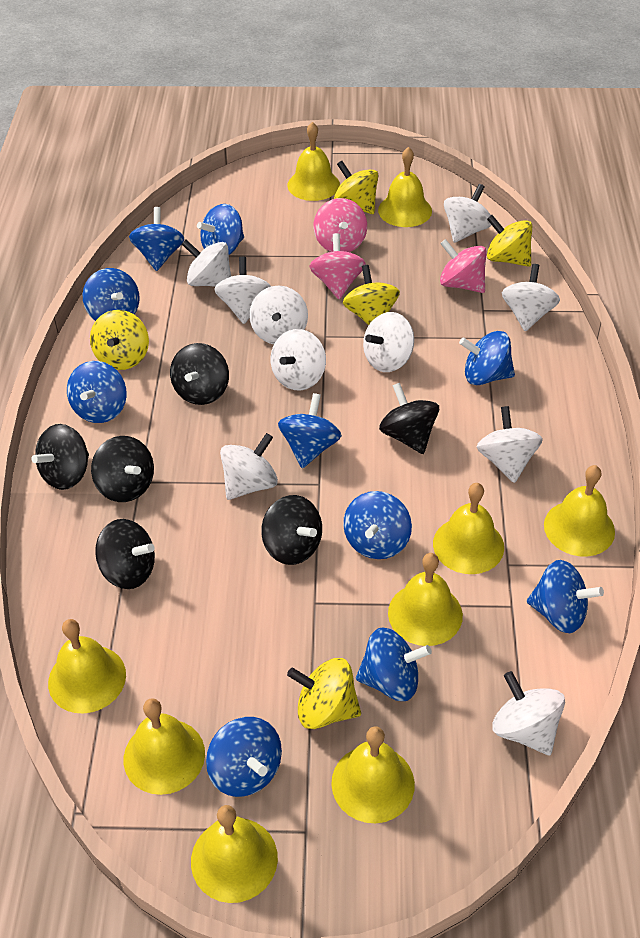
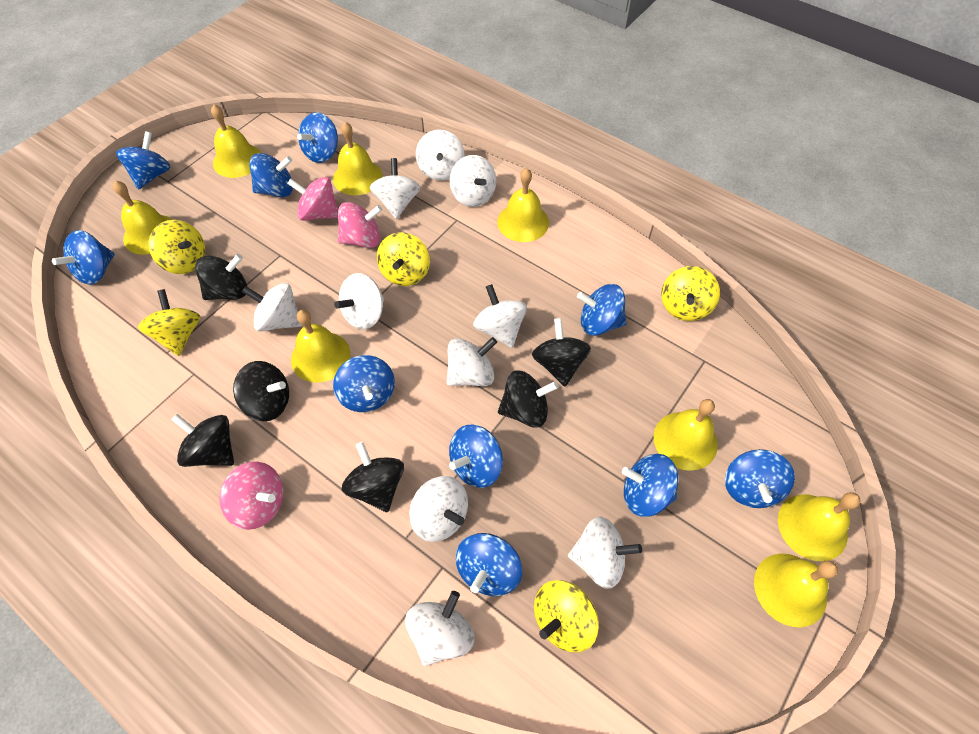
yellow bell: [48,619,126,714] [124,698,205,795] [191,805,278,903] [288,122,340,201] [331,726,415,823] [378,147,432,227] [388,553,463,646] [433,483,504,574] [544,465,615,557] = 9 -> [113,181,173,255] [211,104,261,178] [291,310,351,383] [333,122,383,195] [497,168,549,242] [654,399,718,471] [754,554,838,627] [778,492,861,561] = 8

